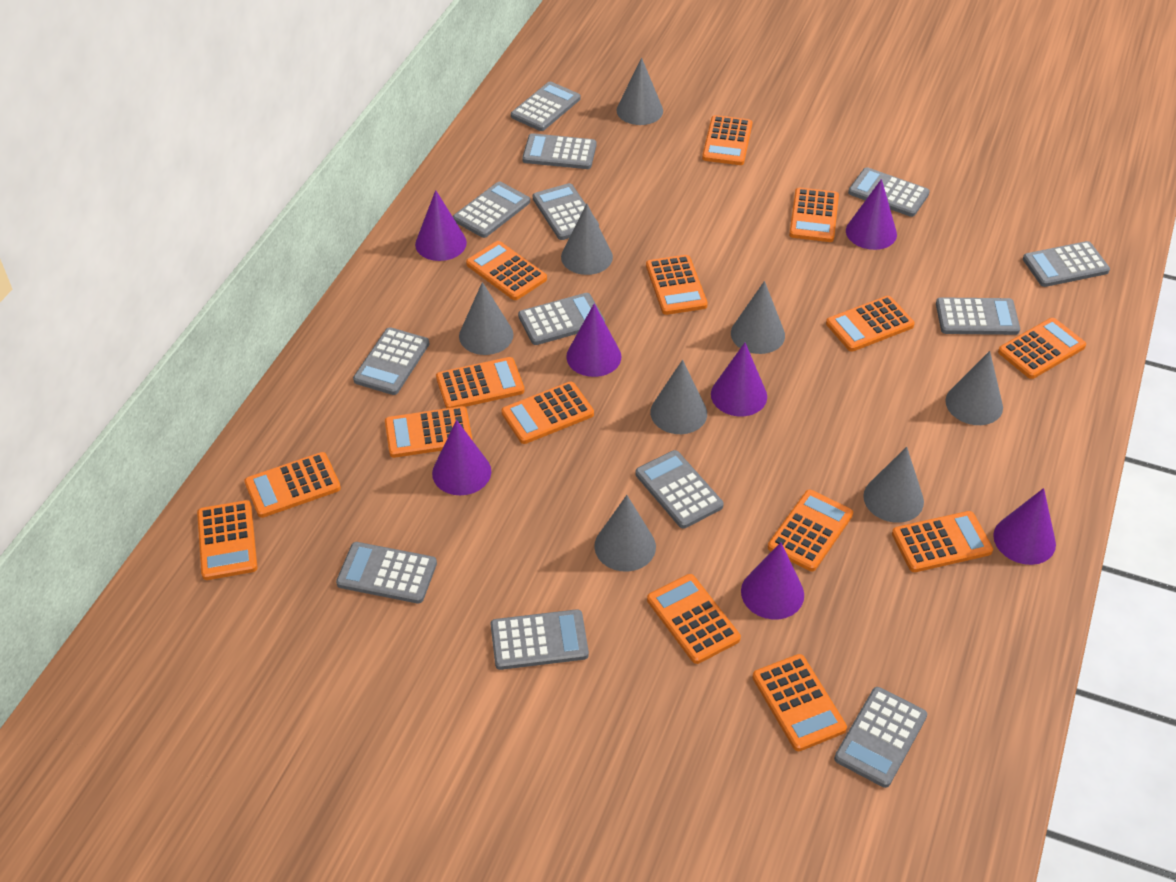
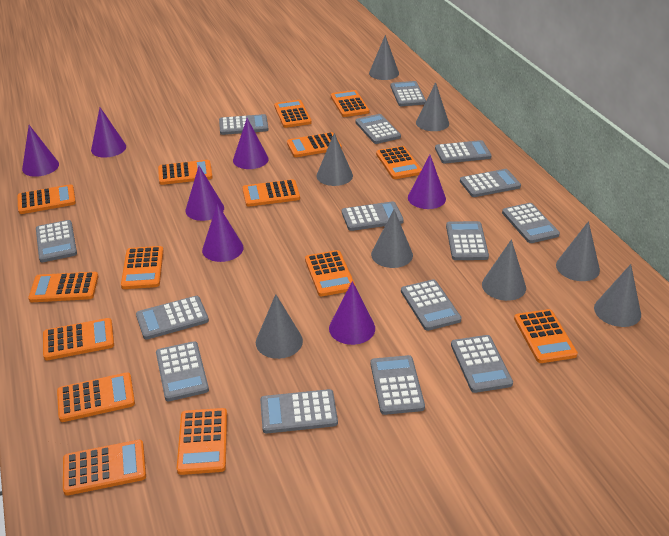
grey calculator: [336,542,437,603] [353,327,429,395] [453,182,530,238] [491,609,589,670] [511,82,580,131] [518,293,605,345] [522,133,597,169] [533,183,599,240] [635,450,724,529] [834,687,927,788] [848,167,930,217] [936,297,1020,335] [1023,241,1110,287] = 13 -> [36,220,77,262] [136,296,209,340] [156,341,209,401] [219,114,268,135] [260,389,338,434] [342,201,404,231] [355,114,401,144] [370,355,425,415] [390,81,426,106] [401,279,462,331] [435,140,492,163] [446,221,489,260] [451,335,513,393] [460,169,521,197] [502,203,560,243] = 15

